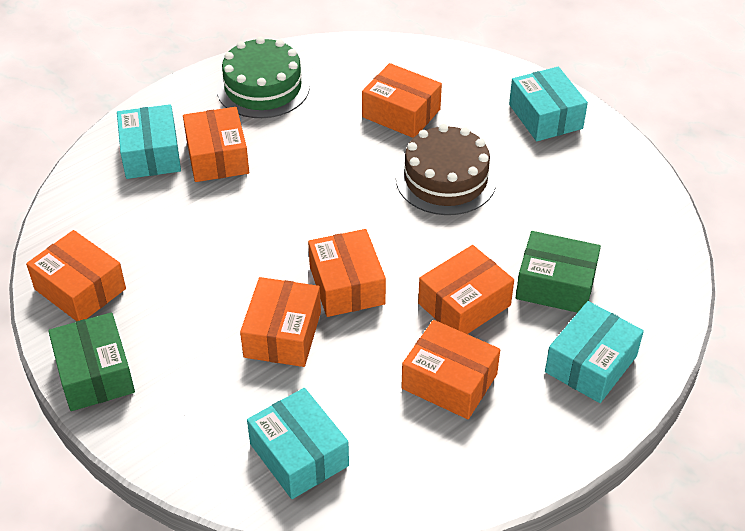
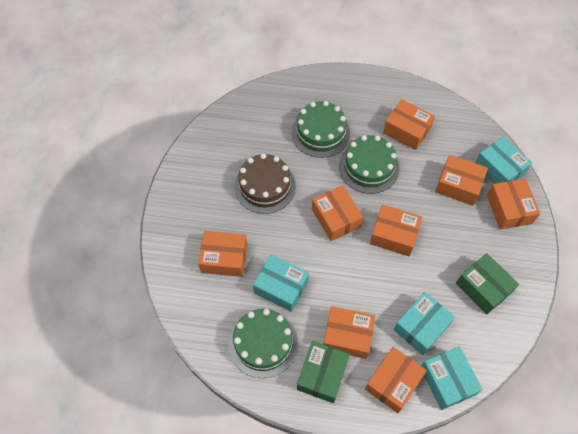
green cake: [217,36,310,118] = 1 -> [229,309,298,378] [292,101,350,158] [339,135,400,194] = 3
orange box: [26,230,126,321] [183,107,249,182] [240,277,321,367] [308,229,386,317] [362,63,442,138] [401,320,500,419] [418,245,514,334] = 7 -> [198,231,247,277] [312,185,363,241] [323,306,375,359] [365,347,427,413] [370,204,422,256] [383,99,435,150] [435,155,488,206] [487,179,540,229] = 8

